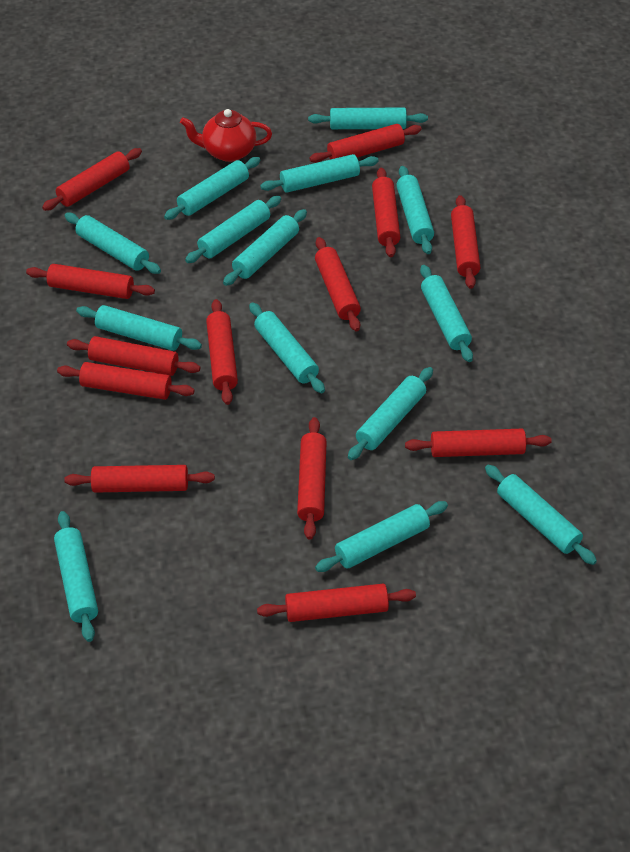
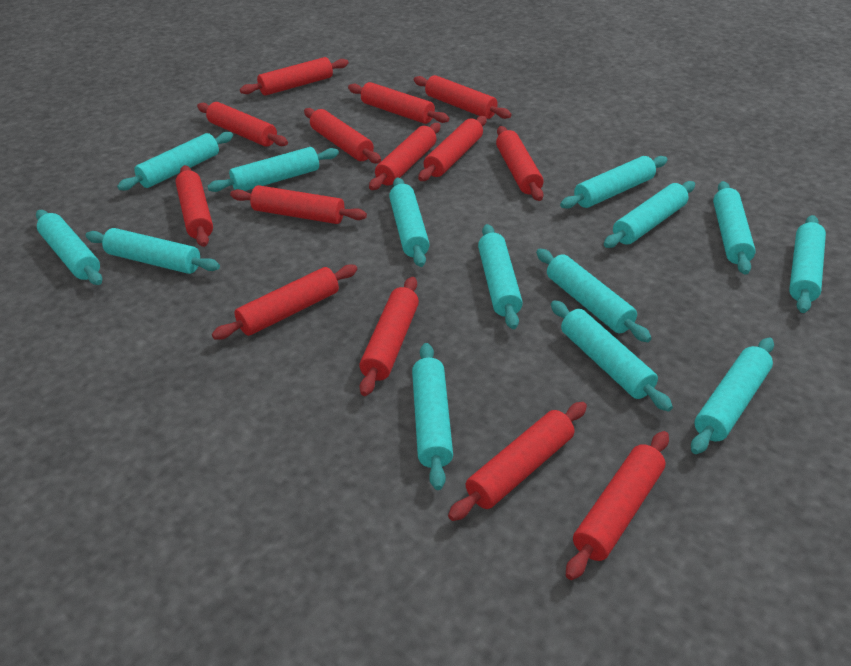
red rolling pin: [26,264,155,299] [42,148,142,211] [57,362,194,400] [64,465,215,493] [67,336,200,376] [206,299,238,405] [257,584,416,622] [297,417,327,540] [309,124,422,163] [315,237,361,332] [372,168,401,257] [405,429,552,457] [451,195,480,289] = 13 -> [176,165,213,247] [197,102,288,147] [212,264,357,340] [230,185,367,224] [240,57,349,96] [304,108,381,164] [348,82,449,124] [359,277,419,396] [369,123,440,190] [414,75,511,119] [418,116,487,181] [448,402,587,521] [496,126,543,201] [566,431,669,580] = 14
red teapot: [180,109,272,162] = 1 -> none = 0

